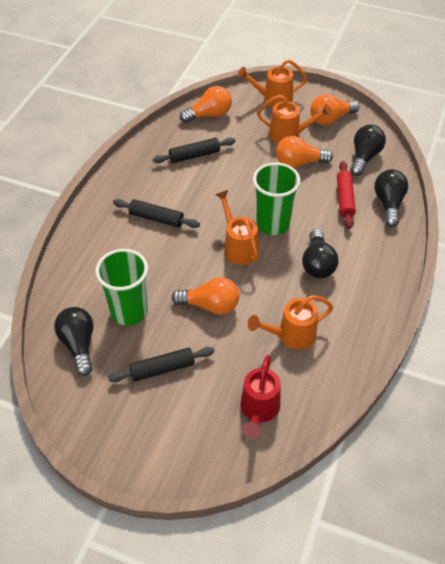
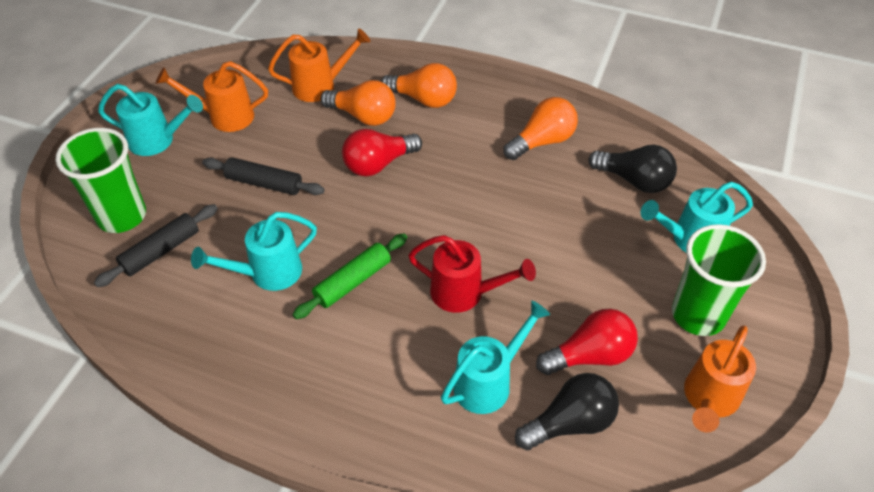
black light bulb: [54,307,94,376] [302,229,338,279] [350,125,386,176] [374,169,408,227] = 4 -> [515,373,619,450] [588,145,677,193] = 2
black rolling pin: [108,347,215,382] [113,199,200,228] [153,138,236,163] = 3 -> [94,204,218,287] [202,157,325,195] = 2
green rolling pin: none = 0 -> [292,233,407,319] = 1
orange light bulb: [172,277,239,315] [180,86,232,123] [276,136,333,168] [310,94,359,125] = 4 -> [320,80,396,126] [381,63,457,108] [503,97,578,160] = 3
orange watering can: [215,190,259,265] [237,60,307,107] [248,295,333,350] [257,95,332,143] = 4 -> [156,61,268,132] [268,28,370,102] [684,326,756,433] = 3
red light bulb: none = 0 -> [342,129,422,177] [536,309,638,375] = 2
red rolling pin: [337,161,356,229] = 1 -> none = 0
turquoise watering can: none = 0 -> [98,84,203,156] [191,212,317,291] [441,300,550,414] [641,182,753,252] = 4

